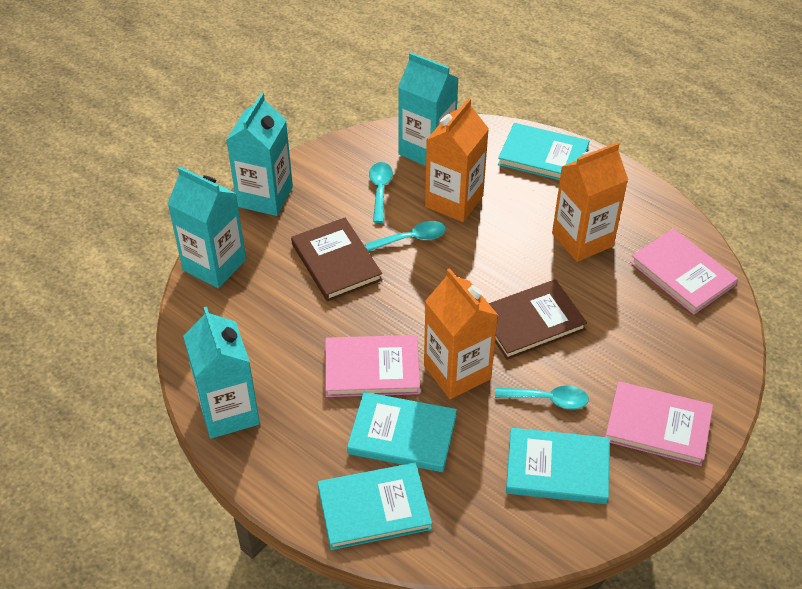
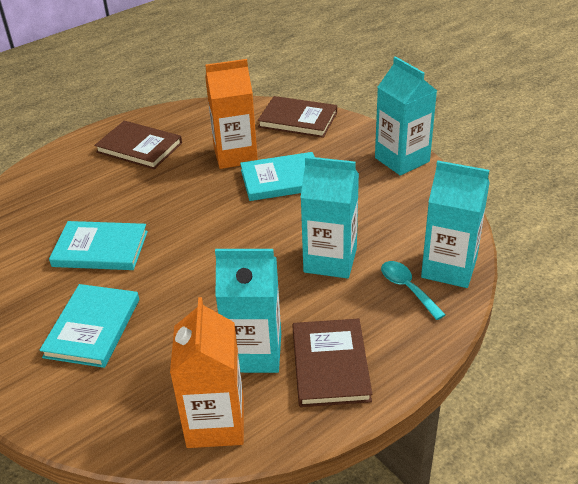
brown book: [291,217,382,302] [489,279,587,360] = 2 -> [94,121,182,169] [258,96,337,138] [293,318,372,407] = 3
orange carton: [424,268,498,399] [425,98,489,222] [552,142,628,262] = 3 -> [170,297,244,448] [205,59,258,169] = 2
pink book: [325,335,420,397] [605,381,713,466] [630,229,738,315] = 3 -> none = 0
turquoise book: [318,463,432,550] [347,392,457,472] [498,123,589,180] [506,428,609,504] = 4 -> [39,284,139,368] [49,221,148,270] [240,152,315,201] = 3
turquoise spoon: [365,221,446,252] [369,162,393,223] [495,386,589,409] = 3 -> [381,261,446,320] = 1

